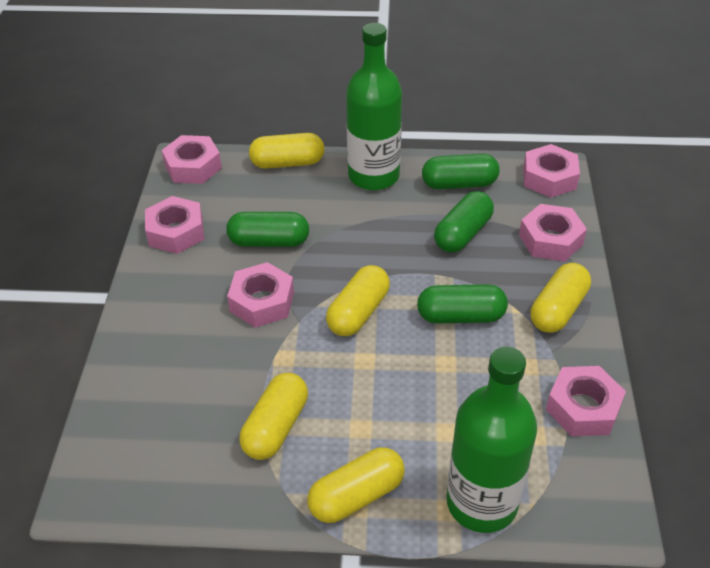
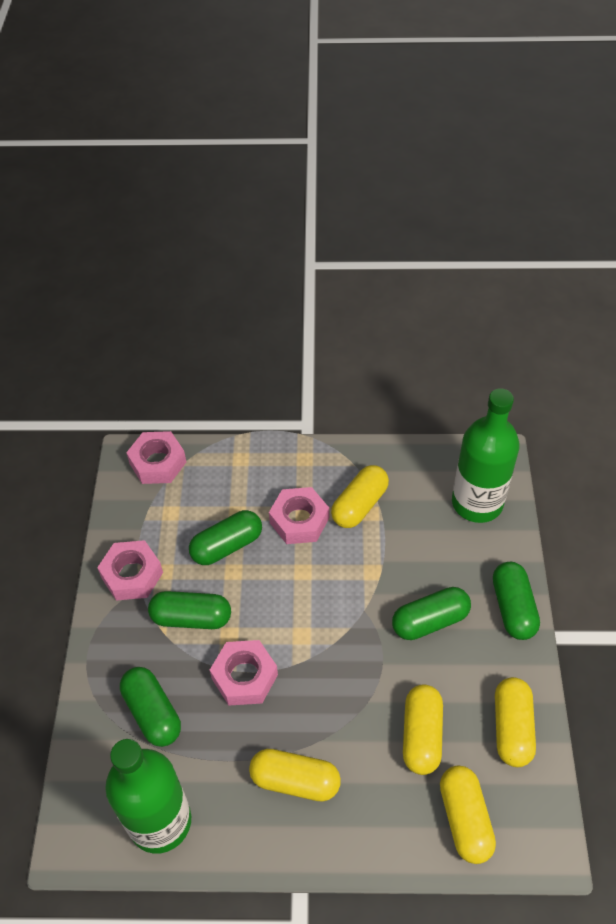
green capsule: [226,212,309,247] [417,284,508,324] [422,154,500,189] [434,191,494,253] = 4 -> [120,667,181,747] [148,591,231,629] [189,510,262,565] [392,587,471,640] [493,562,540,640] = 5
pink nut: [145,196,204,254] [162,135,222,184] [227,262,294,328] [519,204,587,262] [523,144,580,198] [546,366,626,436] = 6 -> [97,540,163,601] [126,431,186,484] [210,640,278,706] [269,487,329,544] = 4

